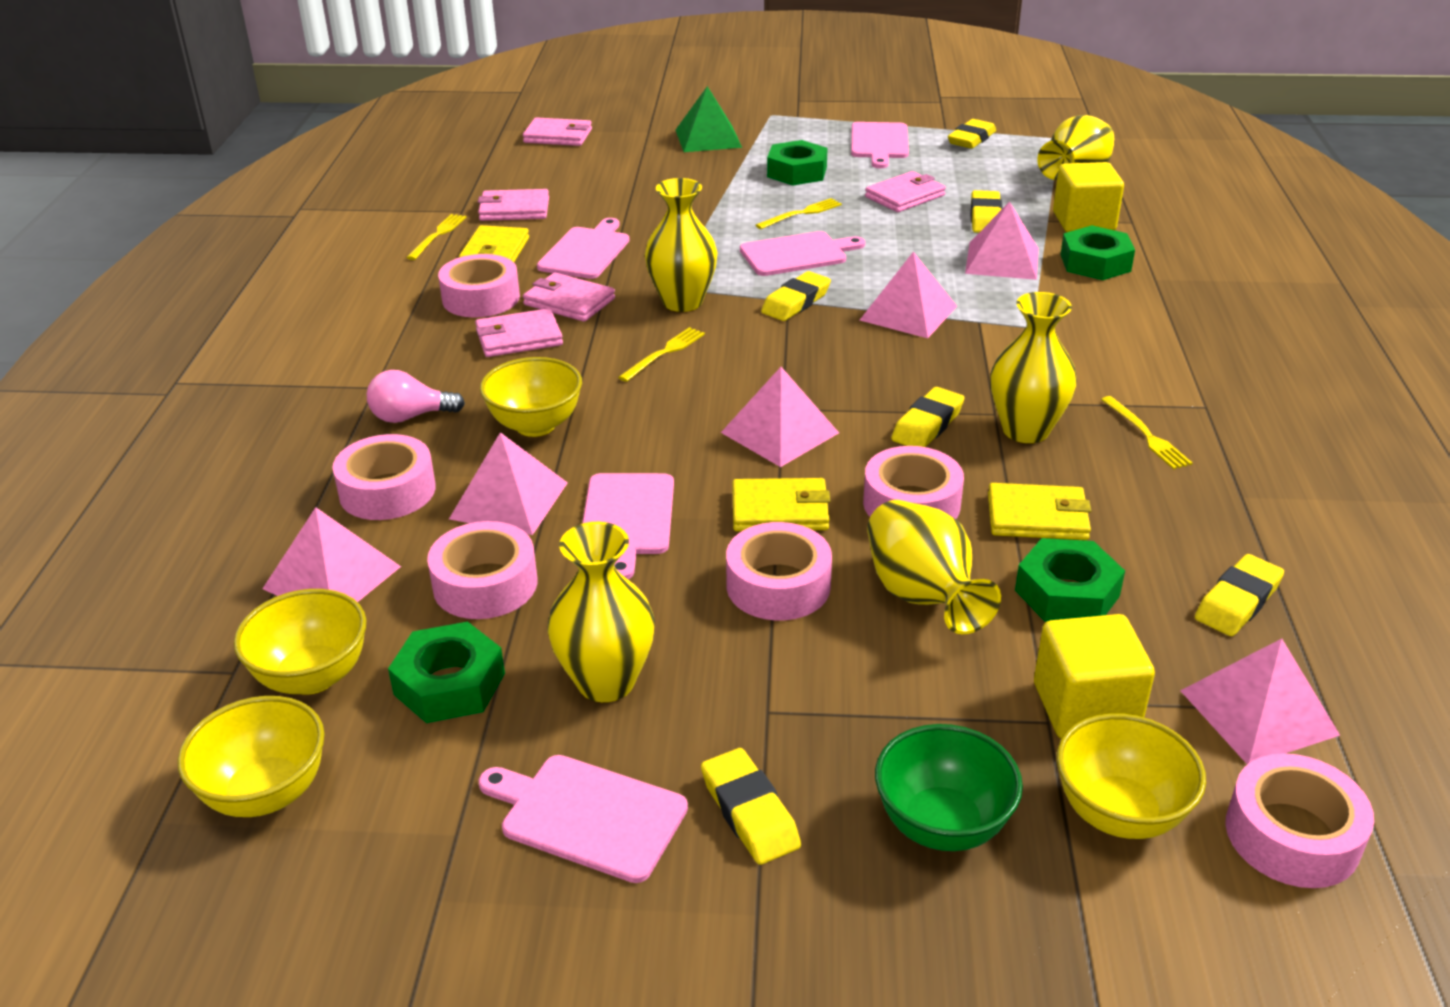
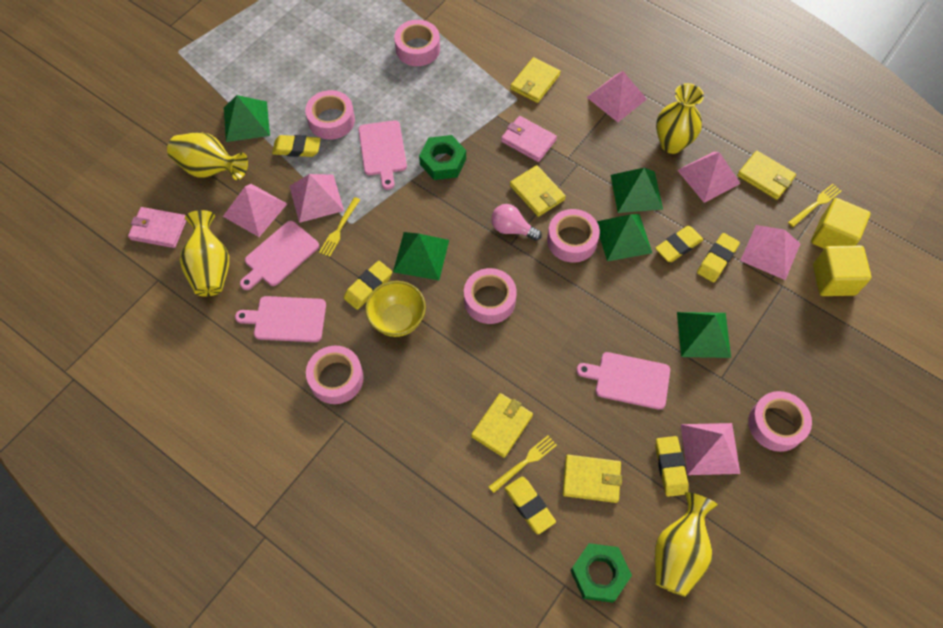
green bowl: [875,724,1023,851] = 1 -> none = 0
green nut: [388,622,505,723] [767,140,828,186] [1015,538,1125,622] [1060,225,1135,280] = 4 -> [419,135,466,180] [570,543,632,603] = 2
green pyramid: [676,86,742,152] = 1 -> [224,95,270,142] [393,232,449,280] [597,214,652,261] [611,168,663,213] [677,312,731,358] = 5
pink cutting board: [479,755,688,883] [537,218,630,279] [582,473,674,579] [740,231,865,276] [851,122,909,168] = 5 -> [235,296,326,342] [240,221,319,290] [358,120,407,190] [576,352,670,410] = 4
pink wallet: [475,308,563,357] [478,189,549,221] [523,117,592,146] [523,272,615,322] [865,171,946,212] = 5 -> [128,207,186,248] [501,116,557,162] = 2
yellow bowl: [178,696,325,817] [234,589,366,695] [480,357,582,437] [1057,713,1206,839] = 4 -> [365,281,426,337] = 1
yellow fork: [406,214,466,260] [618,327,705,382] [756,198,842,229] [1101,396,1193,469] = 4 -> [319,197,360,257] [489,436,557,493] [788,184,841,227] = 3
yellow vase: [547,522,655,702] [645,178,718,312] [867,500,1001,634] [990,292,1077,443] [1037,115,1114,180] = 5 -> [167,132,248,180] [180,210,229,296] [655,492,718,597] [656,83,704,154] = 4
yellow wallet: [459,225,529,262] [732,478,830,531] [988,483,1091,540] = 3 -> [471,393,533,458] [510,57,561,103] [510,165,566,217] [563,455,622,503] [737,151,796,200] = 5

